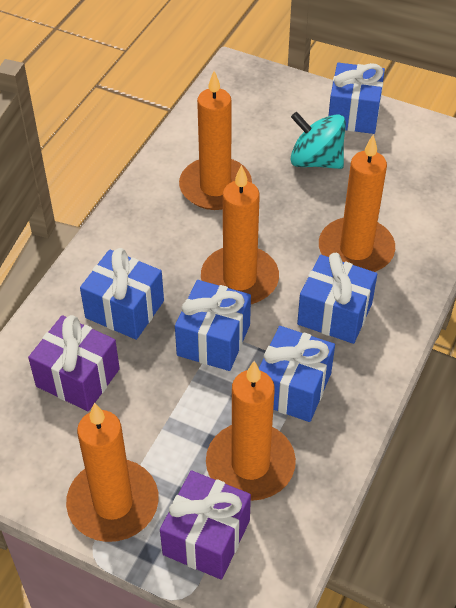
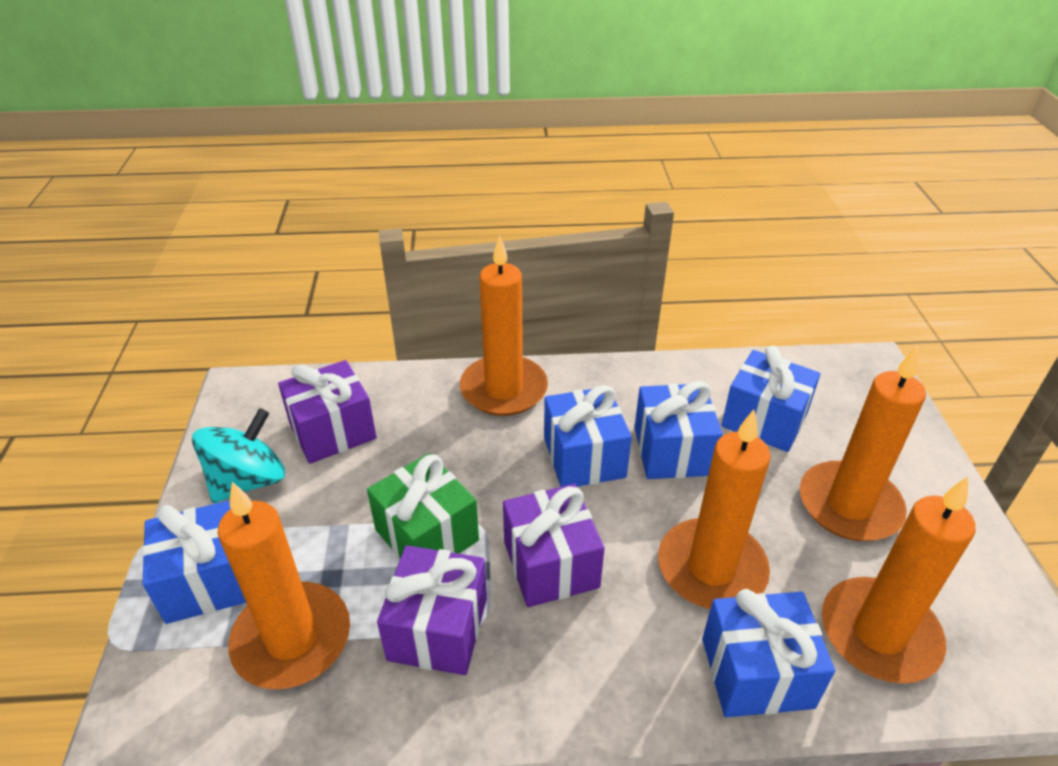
green gift: none = 0 -> [367,453,479,558] = 1
purple gift: [28,315,120,411] [160,470,251,580] = 2 -> [278,360,377,464] [377,545,487,675] [503,484,605,607] = 3

